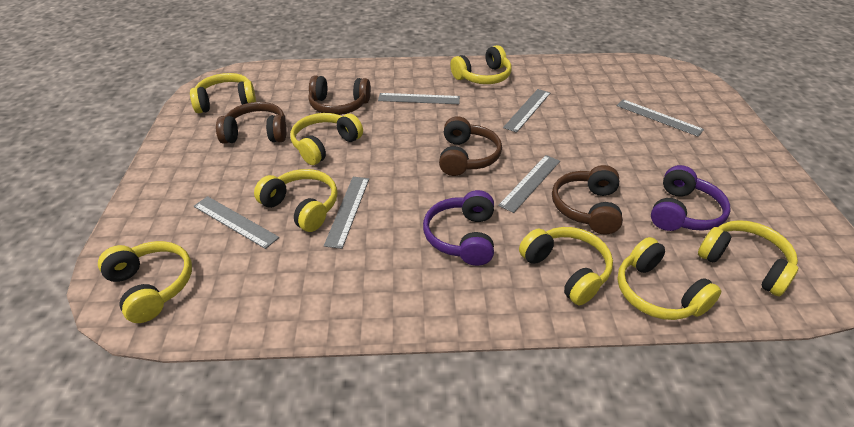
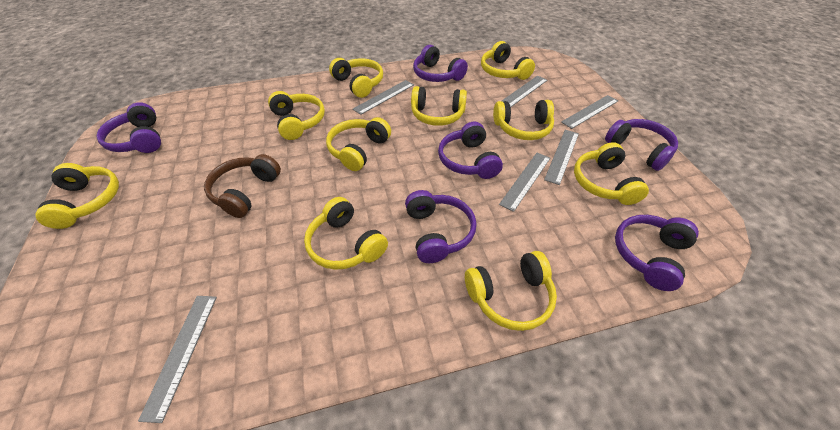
brown headphones: [216,102,287,144] [308,75,371,115] [439,116,502,176] [552,165,623,234] = 4 -> [204,154,281,218] = 1
purple headphones: [423,190,494,266] [651,165,730,231] = 2 -> [97,102,161,153] [405,190,477,263] [413,45,468,82] [438,122,503,179] [605,119,678,171] [615,215,699,291] = 6
yellow headphones: [98,241,192,323] [190,73,256,113] [254,169,338,232] [290,113,363,165] [450,45,512,84] [519,227,613,305] [617,237,721,320] [698,220,799,296] = 8 -> [35,163,119,229] [268,91,325,140] [304,197,388,270] [326,117,391,171] [329,58,383,98] [411,86,467,126] [465,251,557,331] [481,41,535,80] [493,100,554,140] [574,142,649,205] = 10

